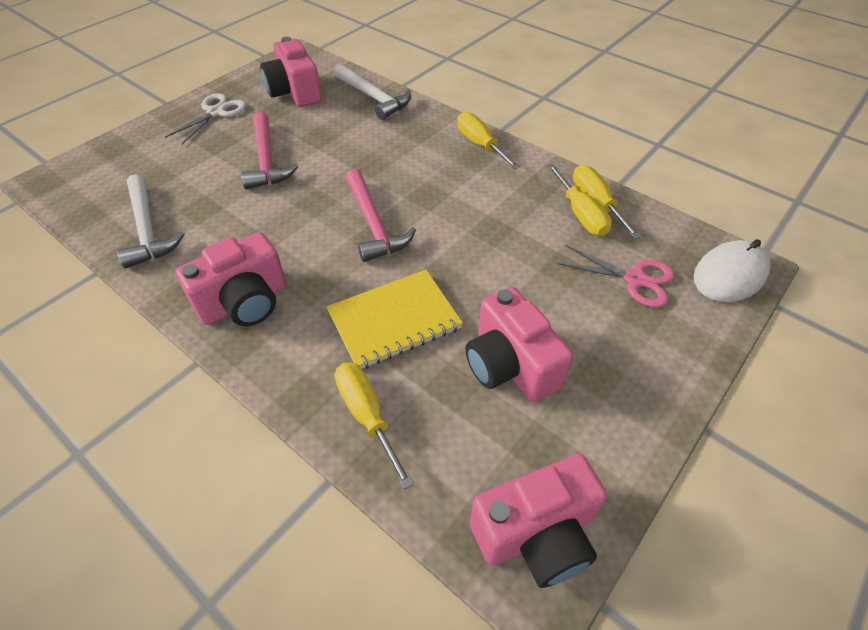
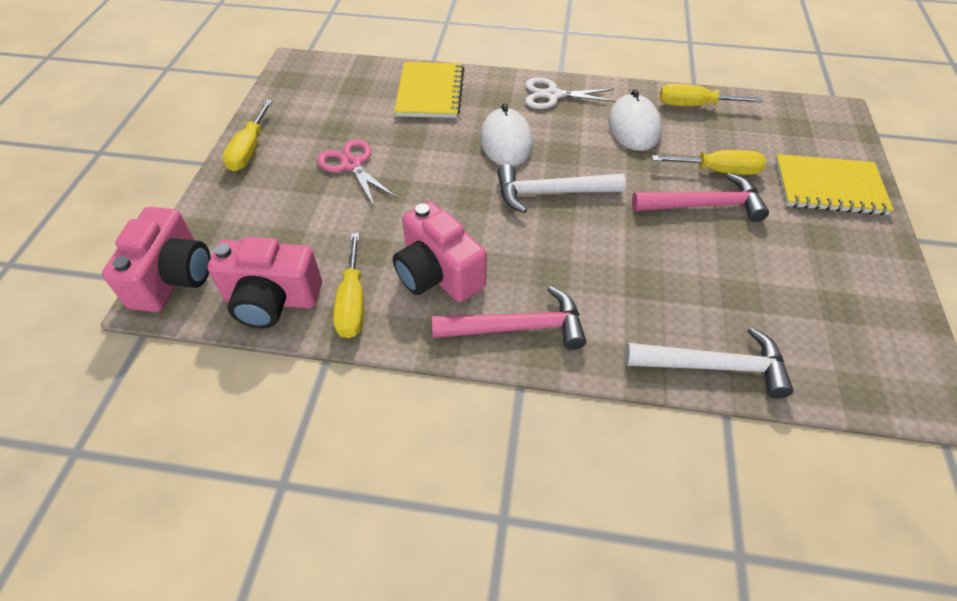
pink camera: [175,232,287,326] [260,37,322,107] [465,287,573,402] [470,454,607,588] = 4 -> [102,207,211,312] [208,237,322,328] [393,201,487,302] = 3
white mouse: [693,239,770,302] = 1 -> [480,104,533,166] [608,89,662,151] = 2
yellow notebook: [327,270,463,369] = 1 -> [394,62,464,118] [775,154,894,215] = 2

